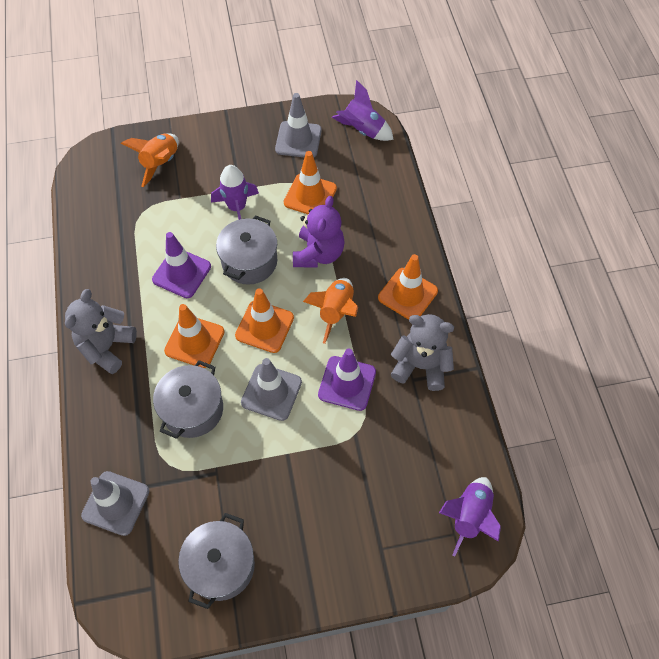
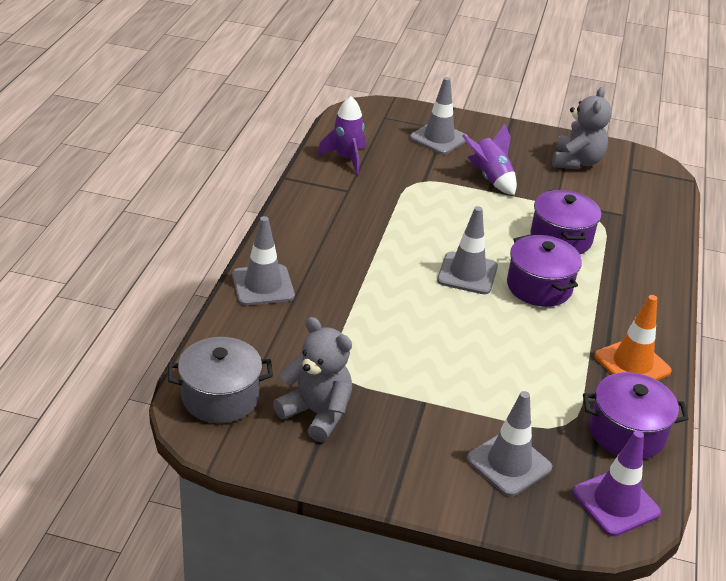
grey pot: [153,360,223,439] [178,513,255,609] [216,215,277,285] = 3 -> [168,337,273,423] = 1
grey traffic cone: [81,471,149,536] [241,358,302,421] [275,93,322,157] = 3 -> [232,216,295,306] [410,77,468,155] [437,206,498,294] [467,391,552,497] = 4
orange rocket: [121,134,179,187] [303,278,358,344] = 2 -> none = 0
orange traffic cone: [164,304,225,368] [235,288,294,353] [284,151,337,214] [378,254,438,320] = 4 -> [594,295,672,380] = 1
purple pot: none = 0 -> [507,235,582,307] [530,190,601,254] [583,372,689,459] = 3
purple rocket: [211,165,259,220] [332,80,394,141] [439,477,501,556] = 3 -> [317,96,365,175] [462,123,517,195] = 2
purple teddy bear: [293,196,345,267] = 1 -> none = 0
purple traffic cone: [152,232,211,298] [318,349,376,411] = 2 -> [573,430,661,536] = 1

